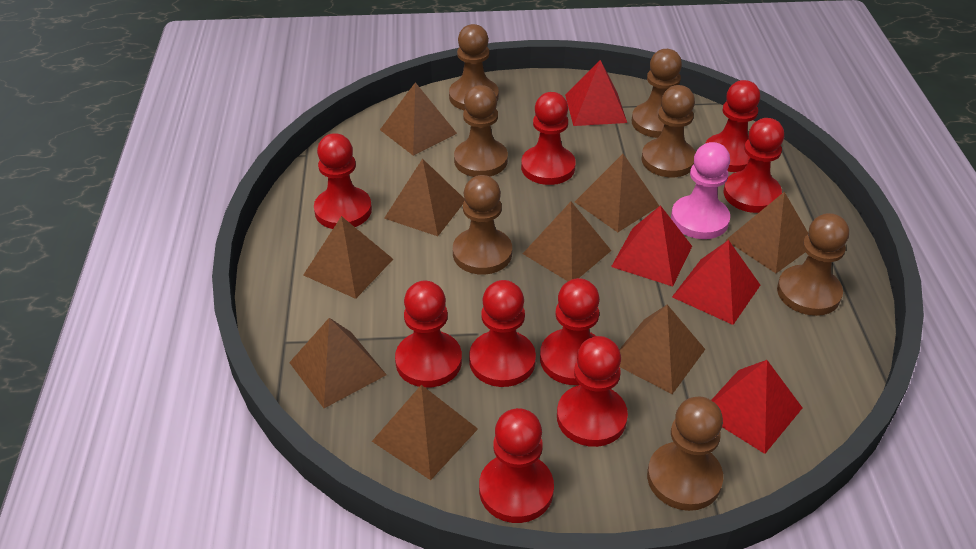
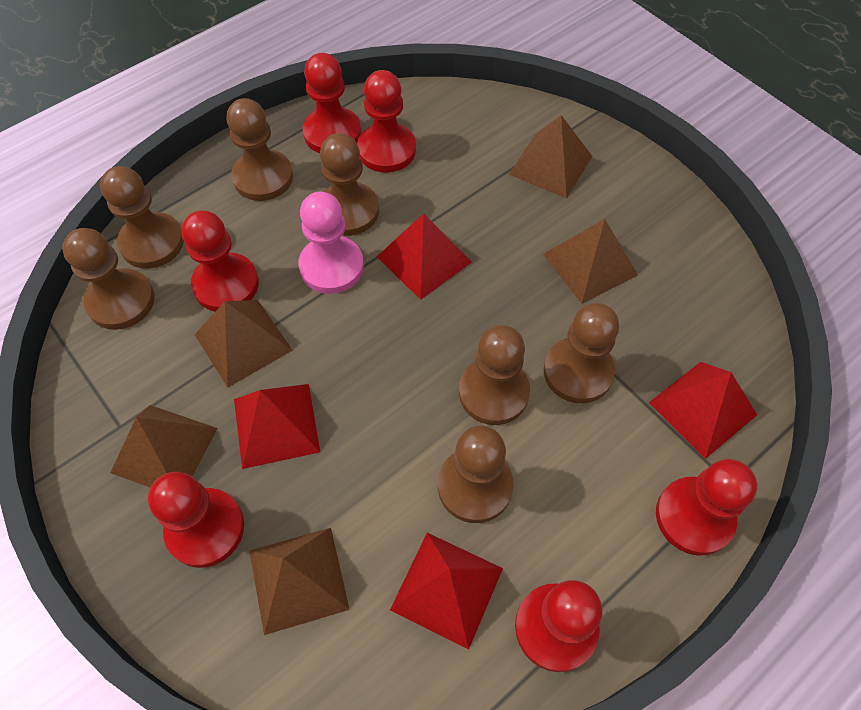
brown pyramid: [289,318,387,408] [304,216,393,299] [372,385,478,480] [380,82,457,156] [384,158,465,236] [523,202,611,281] [575,154,659,232] [619,305,705,394] [726,192,808,273] = 9 -> [110,405,218,488] [194,300,293,387] [250,528,350,635] [509,115,592,199] [543,219,638,304] = 5
red pawn: [314,133,372,229] [395,281,462,388] [469,280,536,387] [479,408,554,523] [521,92,576,185] [540,278,600,385] [557,336,628,447] [705,80,760,172] [724,118,784,213] = 9 -> [148,472,244,568] [181,210,259,312] [303,53,361,153] [357,70,416,173] [515,580,602,672] [656,459,757,555] = 6

